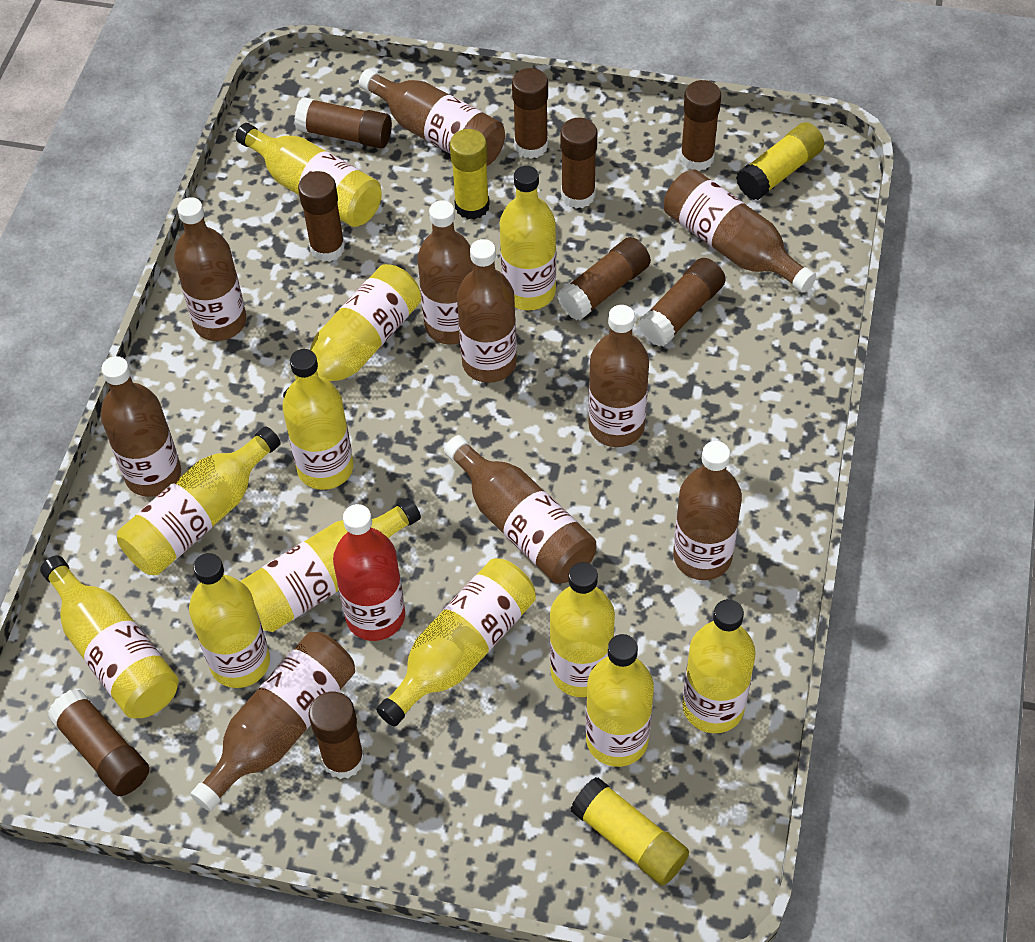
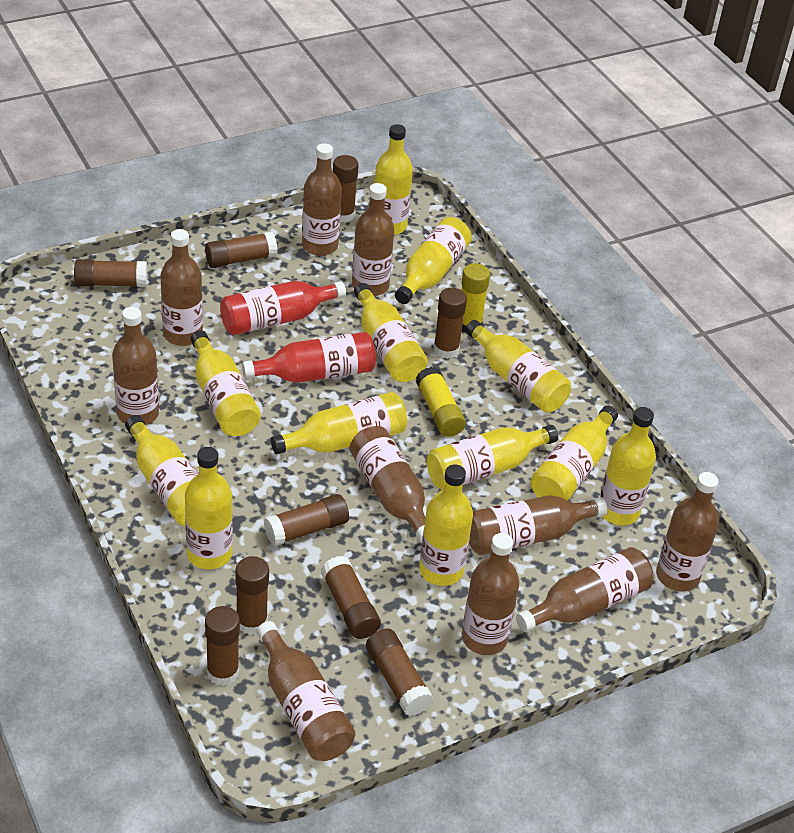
red bottle: [333,504,405,641] = 1 -> [220,281,346,335] [242,332,376,383] = 2
yellow glue stick: [450,129,489,220] [571,777,689,885] [736,122,824,200] = 3 -> [416,367,466,437] [462,263,490,333] = 2

